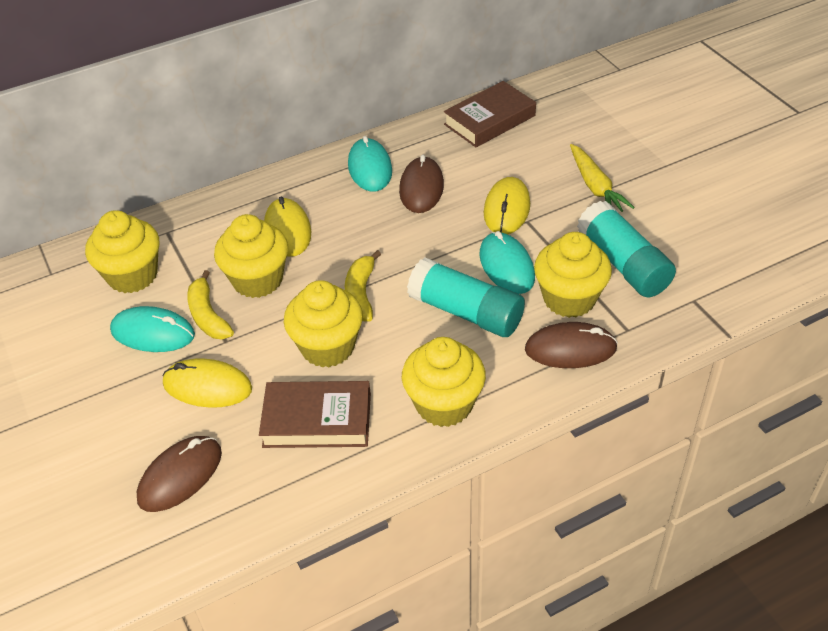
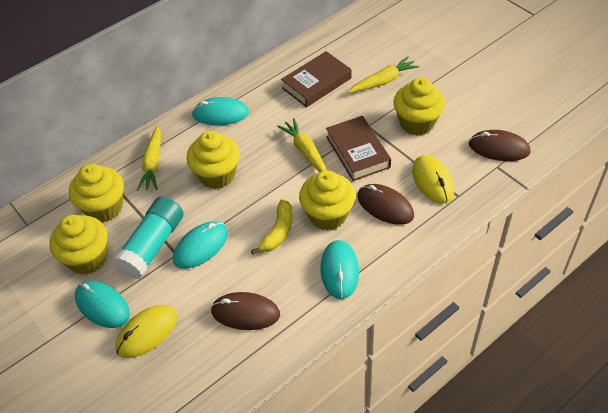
turquoise glue stick: [407,257,525,337] [577,201,676,297] = 2 -> [113,197,183,279] = 1
turquoise mouse: [110,306,195,352] [348,136,392,192] [480,231,535,294] = 3 -> [75,281,130,328] [173,221,228,269] [192,97,249,125] [320,240,359,299] = 4
yellow banana: [187,270,234,339] [345,250,381,321] = 2 -> [251,199,293,255] = 1
yellow carrot: [570,144,634,212] = 1 -> [137,126,161,191] [277,118,327,172] [348,56,419,93] = 3
yellow mouse: [163,358,252,408] [264,196,311,257] [484,177,530,234] = 3 -> [115,305,177,358] [412,155,454,204] = 2

